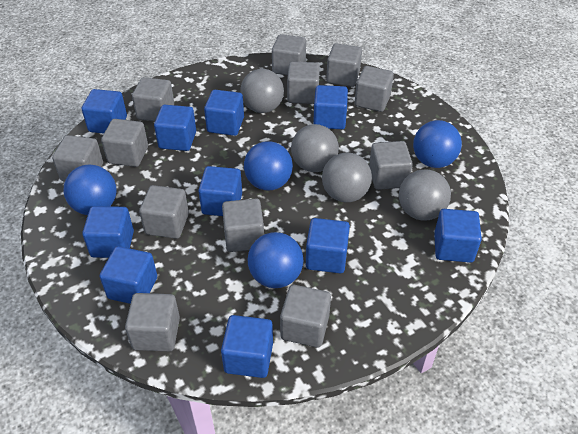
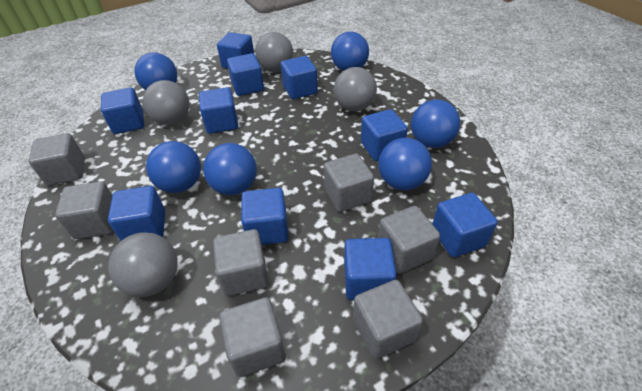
blue ball: [64,165,116,215] [244,141,293,191] [248,232,304,288] [413,120,462,168] = 4 -> [134,52,178,90] [146,141,201,193] [203,143,257,195] [331,32,369,71] [378,138,432,190] [411,99,460,148] = 6
grey cube: [52,135,103,182] [101,119,148,167] [125,293,180,352] [132,77,174,121] [139,185,189,239] [222,199,264,252] [272,34,306,75] [280,285,331,348] [287,62,320,104] [326,43,362,87] [355,66,394,112] [369,141,413,190] = 12 -> [28,133,85,186] [55,181,114,239] [213,229,269,296] [219,297,286,377] [324,153,374,212] [353,280,423,359] [378,206,440,274] = 7

